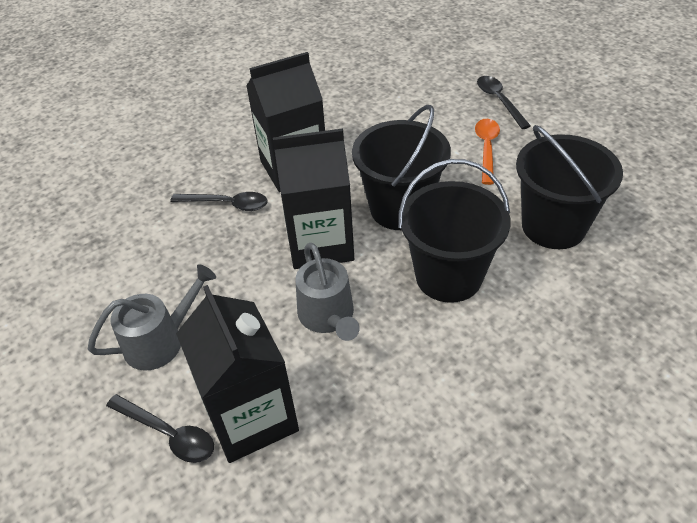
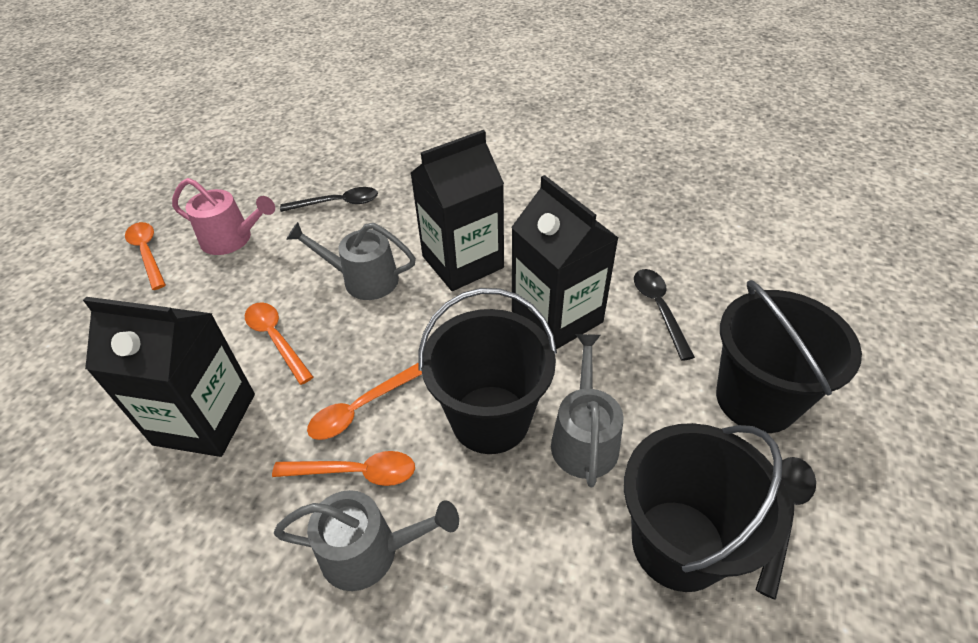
grey watering can: [88,264,216,371] [295,243,360,341] = 2 -> [274,490,459,591] [286,222,416,300] [551,334,624,487] = 3
orange spoon: [475,119,500,185] = 1 -> [125,222,166,290] [245,302,313,385] [272,451,415,486] [307,363,422,440] = 4
pink watering can: none = 0 -> [172,178,275,255] = 1

